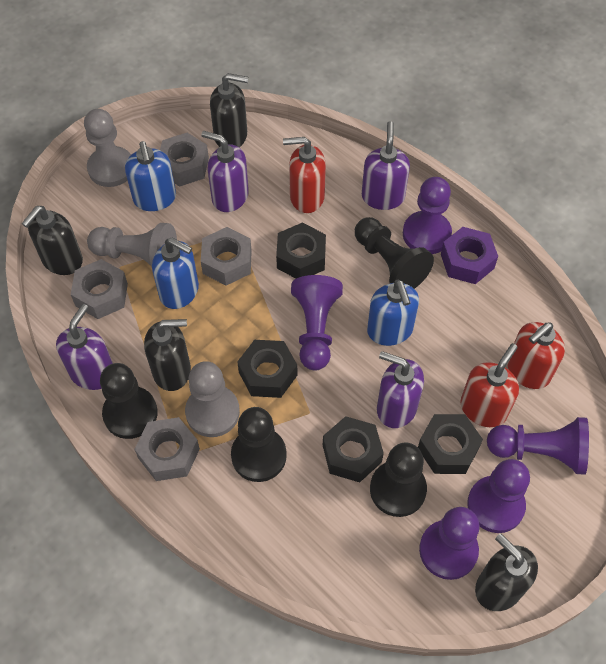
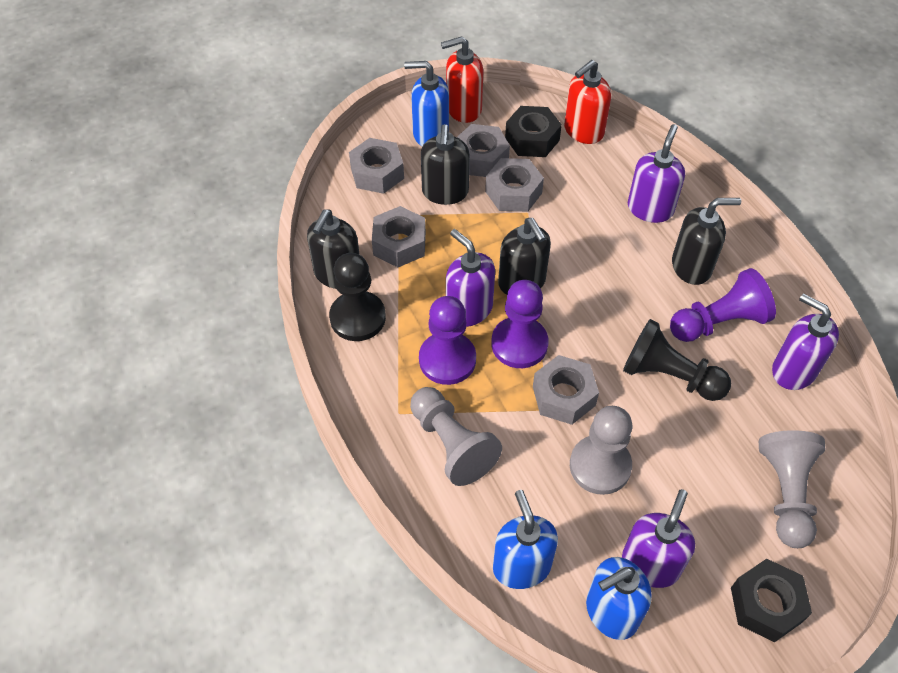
black nut: [237,340,297,398] [276,222,326,279] [323,416,384,482] [418,414,483,474] = 4 -> [505,106,562,157] [731,559,812,643] = 2
black pawn: [100,363,158,439] [231,407,287,482] [355,217,434,289] [370,443,427,517] = 4 -> [329,253,386,341] [623,319,731,401] = 2
grey nut: [71,259,128,319] [134,417,200,481] [160,133,209,187] [201,227,252,285] = 4 -> [349,138,404,194] [372,206,426,267] [457,124,510,177] [485,158,544,212] [533,355,599,425] = 5
purple nut: [441,227,498,284] = 1 -> none = 0
purple pawn: [291,275,343,370] [403,177,452,254] [419,507,480,580] [467,459,530,533] [487,417,589,475] = 5 -> [419,296,476,385] [491,280,549,368] [670,268,776,342] = 3
red soap dispenser: [283,137,326,213] [461,343,519,427] [507,322,565,389] = 3 -> [441,36,483,123] [564,60,612,144] = 2

